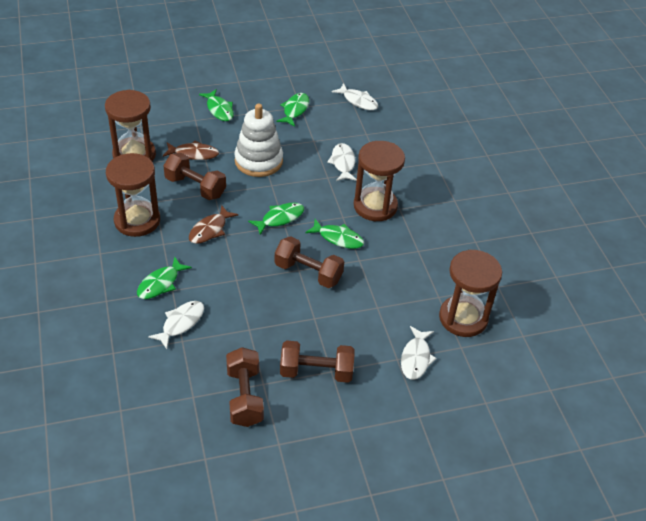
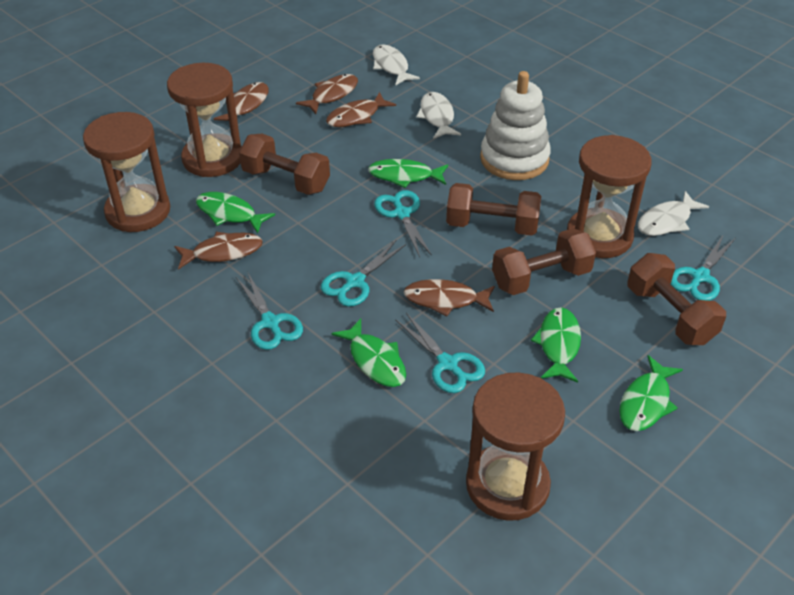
brown fish: [163,141,219,160] [189,205,238,244] = 2 -> [174,232,263,270] [214,82,269,122] [296,74,358,114] [326,92,396,127] [403,279,495,316] = 5
turquoise scissors: none = 0 -> [236,271,303,350] [321,240,406,307] [374,190,432,257] [395,313,485,393] [671,234,736,301] = 5
white fish: [148,301,204,349] [327,143,357,181] [332,83,378,110] [401,326,437,380] = 4 -> [373,44,420,86] [416,92,461,139] [638,191,709,236] = 3

